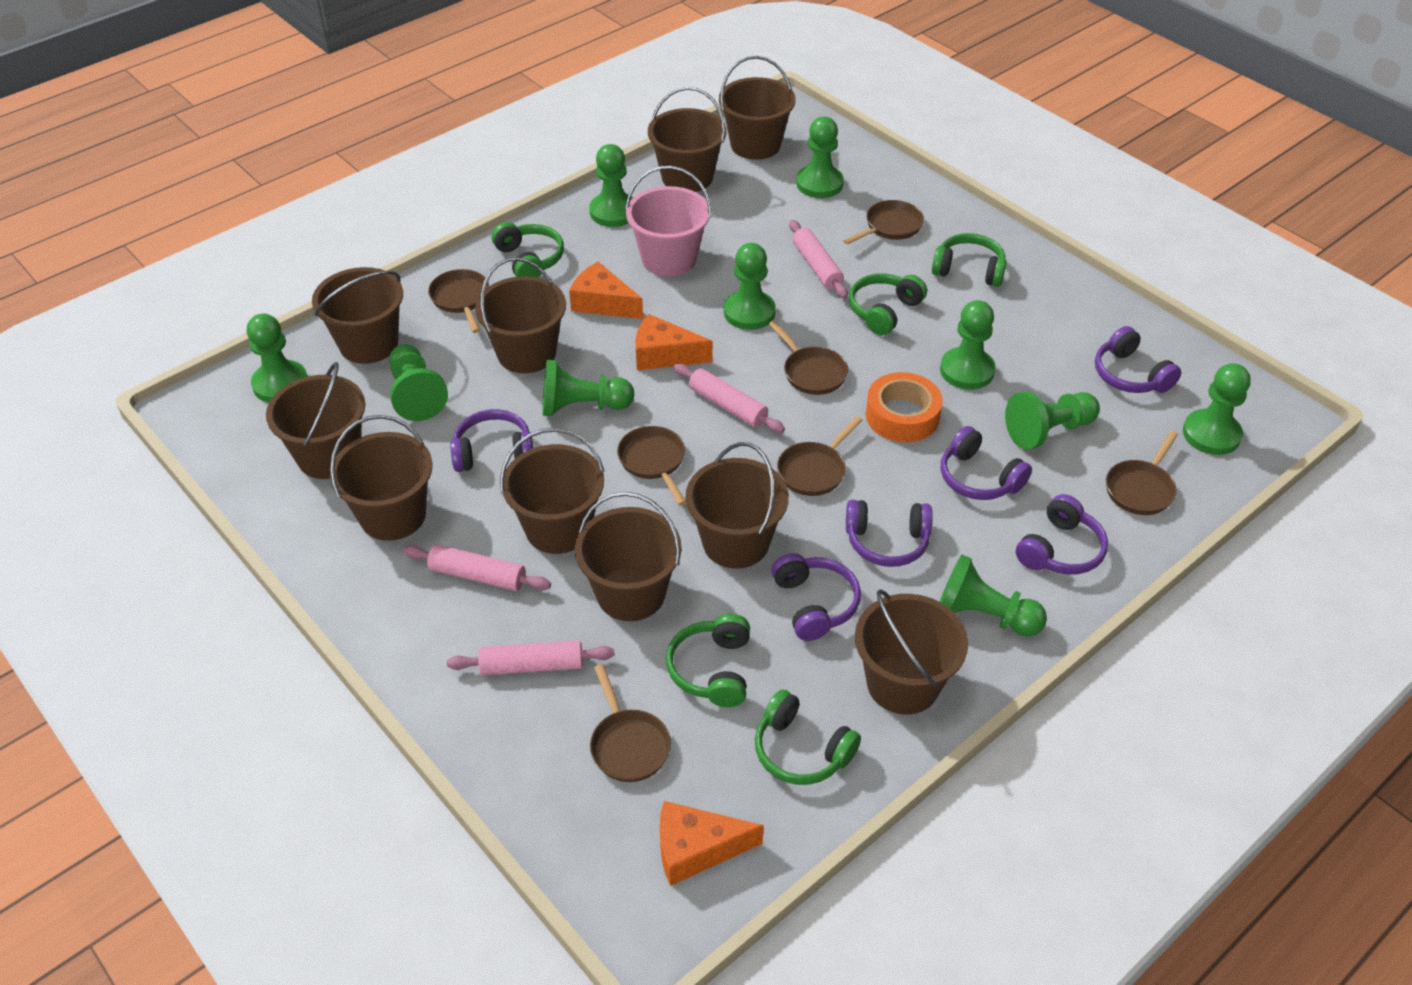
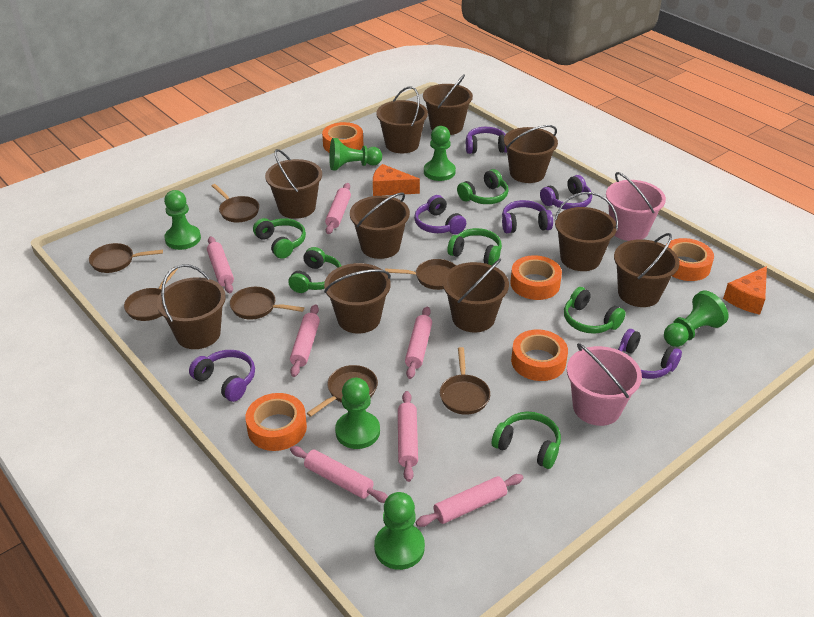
green headphones: [492,222,564,278] [666,614,750,707] [755,689,861,785] [849,273,927,336] [932,233,1007,287] = 5 -> [253,218,306,259] [288,247,341,293] [447,228,502,265] [457,169,509,204] [492,412,561,469] [564,287,626,334] = 6
green pawn: [247,314,308,403] [389,344,448,421] [542,360,634,416] [589,144,633,227] [724,243,776,330] [796,117,844,198] [940,300,996,389] [940,554,1047,637] [1005,391,1100,449] [1183,363,1251,455] = 10 -> [164,190,201,250] [329,138,382,171] [335,378,380,449] [374,492,425,570] [424,126,456,181] [664,290,729,347] = 6
orange cheese: [569,262,643,319] [635,314,713,370] [660,801,764,886] = 3 -> [373,164,420,196] [723,266,767,315] = 2
orange tape: [866,372,943,442] = 1 -> [245,393,307,451] [322,122,363,153] [510,255,562,300] [511,329,568,381] [668,238,714,281] = 5
pink bucket: [625,166,711,277] = 1 -> [567,343,642,426] [606,172,666,241] = 2
pink rolling pin: [403,544,551,591] [447,641,614,675] [674,364,785,433] [789,220,848,299] = 4 -> [207,236,234,293] [290,304,320,377] [290,446,388,503] [325,183,351,234] [398,391,418,482] [405,307,432,379] [415,474,523,527] = 7

